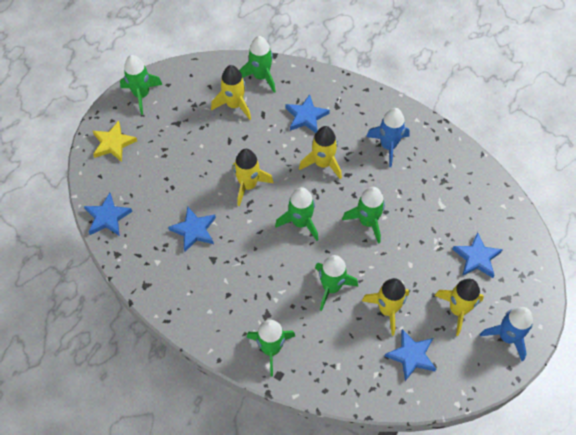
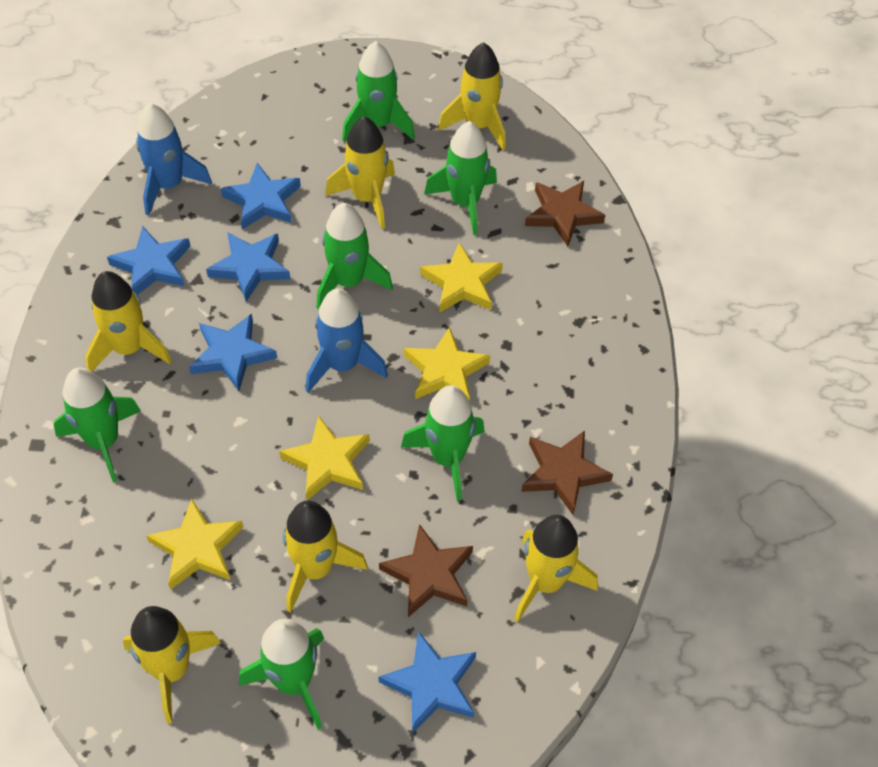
brown star: none = 0 -> [379,524,473,617] [522,431,613,515] [525,181,605,246] = 3
yellow rocket: [211,65,251,120] [233,149,274,206] [299,126,342,180] [362,278,409,336] [434,279,484,336] = 5 -> [85,271,172,371] [123,606,221,724] [283,500,368,613] [325,116,395,229] [438,42,506,150] [514,515,598,622] = 6
yellow star: [93,121,137,162] = 1 -> [146,499,244,590] [279,415,369,500] [404,327,490,401] [420,242,503,313] = 4

